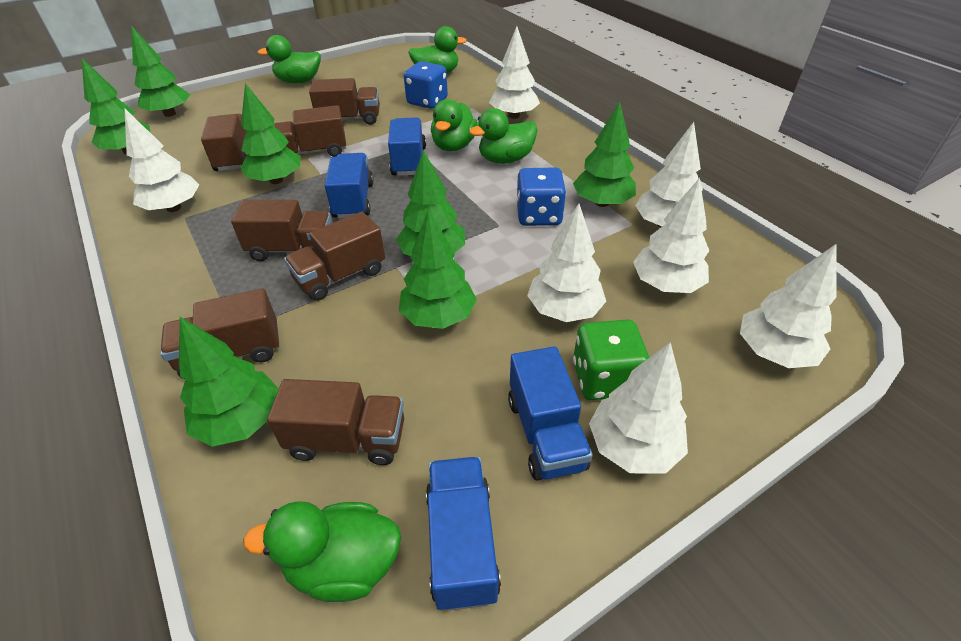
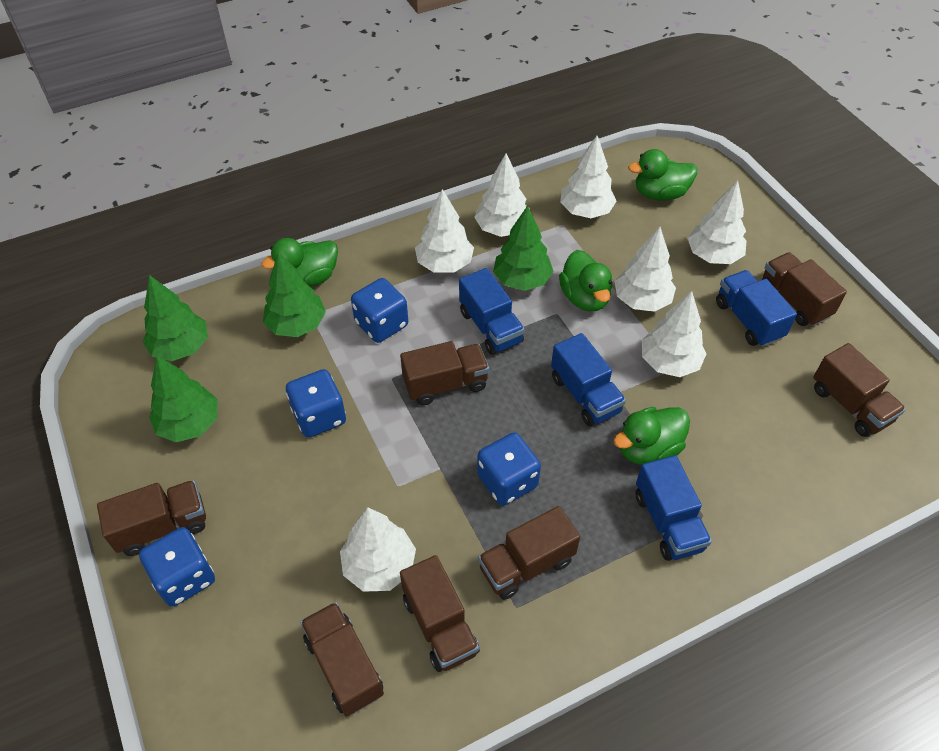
blue dice: [404,61,448,109] [516,167,566,226] = 2 -> [139,527,215,607] [286,369,346,438] [351,278,408,343] [477,432,541,506] = 4
green dice: [573,319,649,400] = 1 -> none = 0
green duck: [243,501,401,602] [257,35,321,83] [408,26,467,74] [431,99,478,151] [469,108,538,164] = 5 -> [261,238,338,287] [559,250,613,311] [614,407,690,465] [628,149,697,201] = 4
green tree: [82,58,151,154] [131,25,190,117] [179,317,279,447] [241,83,301,184] [396,150,465,256] [399,210,477,329] [573,102,636,207] = 7 -> [143,275,208,361] [149,356,218,442] [263,252,326,337] [493,205,553,291] = 4

